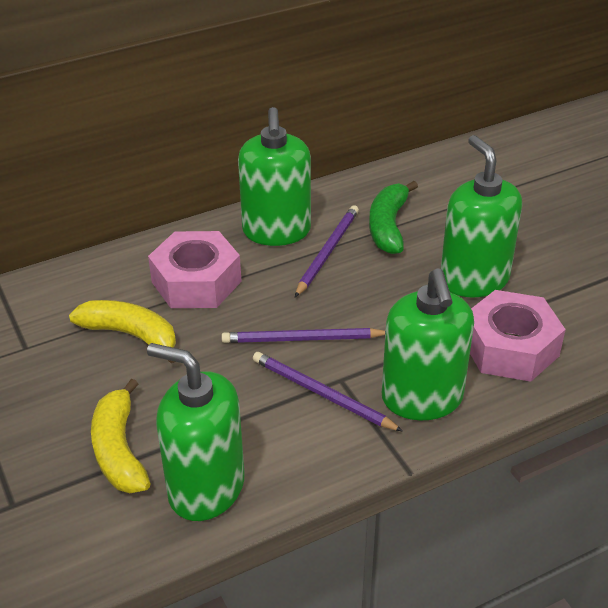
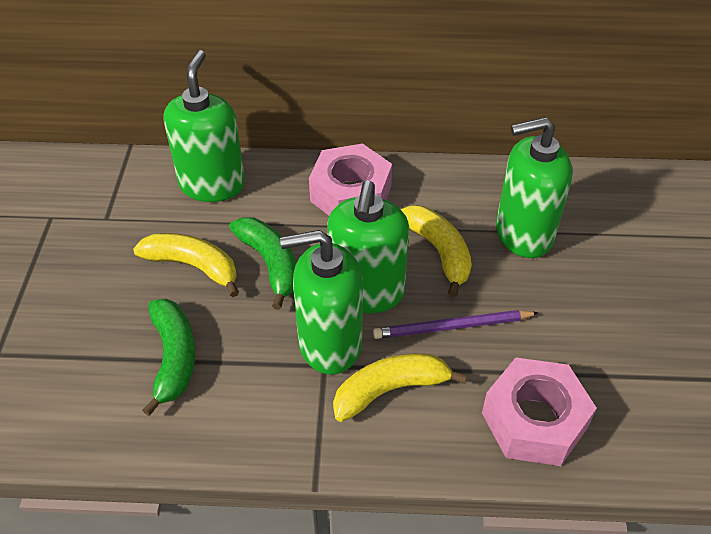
green banana: [369,181,418,254] = 1 -> [142,299,195,416] [229,217,296,310] = 2
purple pencil: [221,328,386,343] [253,352,403,432] [295,205,359,297] = 3 -> [373,310,539,339] = 1
yellow banana: [69,300,176,363] [91,379,151,493] = 2 -> [133,233,239,297] [333,353,467,422] [401,205,472,297] = 3

